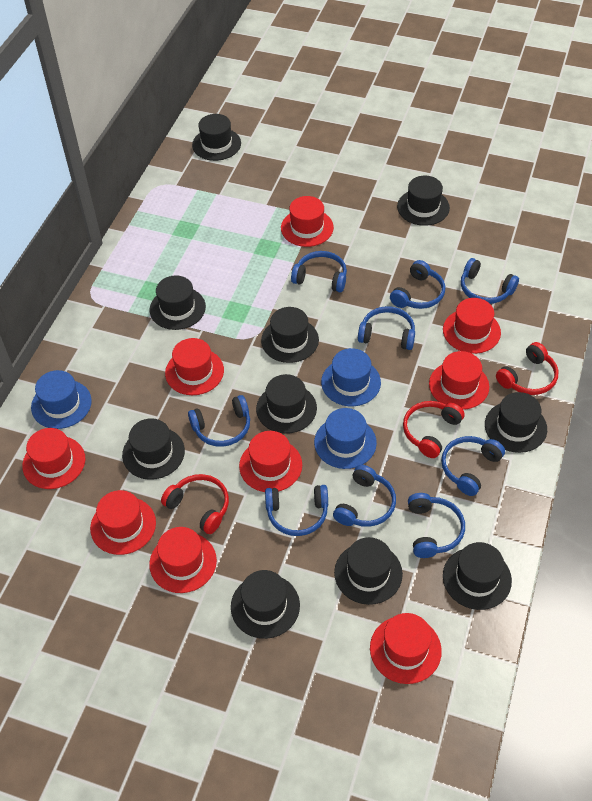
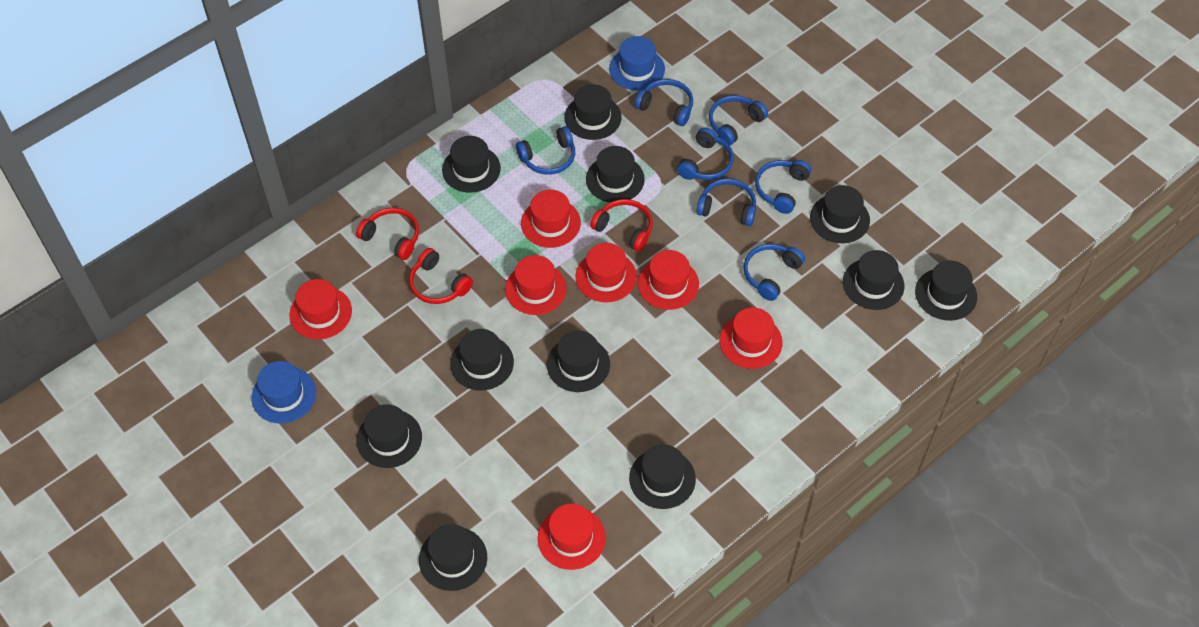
black hat: [122,418,185,480] [150,275,206,330] [192,114,241,161] [231,570,300,639] [256,374,317,434] [261,307,319,363] [334,537,403,605] [397,176,450,226] [443,542,512,610] [485,392,547,453] = 10 -> [356,404,422,468] [419,524,487,591] [442,136,501,193] [450,329,514,390] [547,330,610,392] [564,84,622,140] [586,146,645,203] [629,444,696,509] [810,185,870,243] [843,250,904,310] [915,261,977,321] = 11
blue hat: [31,370,92,429] [314,408,377,469] [321,348,381,406] = 3 -> [252,361,316,424] [609,36,665,91] = 2
blue headphones: [188,395,250,447] [265,485,328,536] [291,251,347,292] [333,465,396,527] [358,306,415,350] [390,260,445,309] [408,493,465,558] [441,436,505,496] [461,258,519,304] = 9 -> [516,126,575,175] [635,79,693,126] [677,127,734,180] [697,178,756,226] [709,95,768,146] [744,244,805,301] [755,160,811,214] = 7
red hat: [22,428,85,489] [90,490,156,555] [149,527,217,593] [165,338,224,395] [239,431,302,492] [281,196,334,247] [370,613,442,684] [429,351,489,410] [443,298,501,354] = 9 -> [290,279,352,340] [505,255,567,315] [521,189,581,248] [538,504,606,570] [576,243,637,302] [638,250,699,310] [720,307,783,369] = 7

